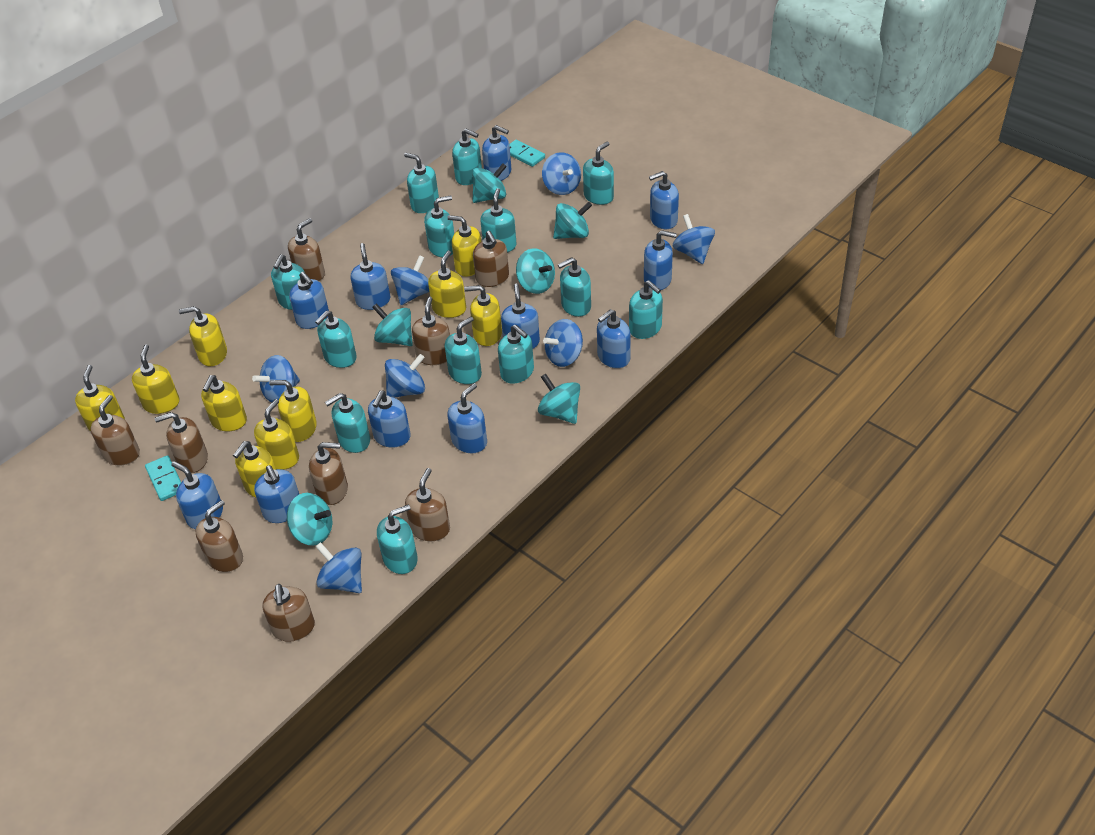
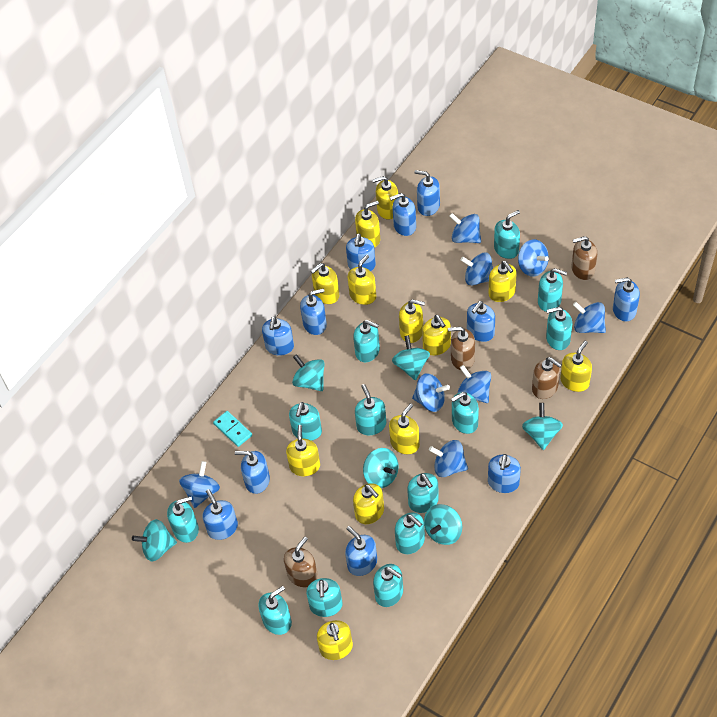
blue spinning top: [252,355,300,403] [316,542,362,593] [385,354,425,398] [391,255,429,305] [542,152,581,195] [543,319,583,367] [673,214,715,264] = 7 -> [179,461,220,508] [412,373,450,412] [429,440,468,477] [449,213,481,243] [458,365,491,403] [460,252,493,286] [518,239,549,277] [573,302,606,333] = 8
brown soap dispenser: [90,395,140,466] [155,412,208,473] [196,500,243,572] [262,584,315,642] [288,218,325,281] [309,442,348,505] [405,468,450,541] [412,297,450,365] [473,231,509,287] = 9 -> [284,537,318,587] [448,327,475,370] [532,357,562,399] [572,236,597,280] = 4
turquoise domino: [145,455,181,501] [509,140,545,167] = 2 -> [213,411,252,447] = 1
yellow soap dispenser: [75,365,125,431] [132,345,179,414] [179,306,227,366] [201,375,247,431] [233,441,276,497] [254,399,299,470] [269,380,317,442] [428,251,466,318] [448,215,481,276] [464,285,502,346] = 10 -> [286,425,320,476] [311,263,339,304] [317,620,353,660] [348,254,376,305] [353,483,384,524] [355,201,380,248] [372,176,398,220] [389,403,420,454] [399,299,425,343] [422,315,451,355] [489,261,517,302] [560,341,592,392] = 12

